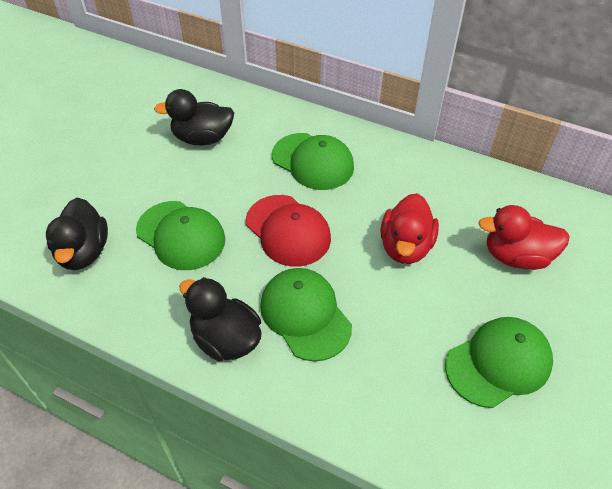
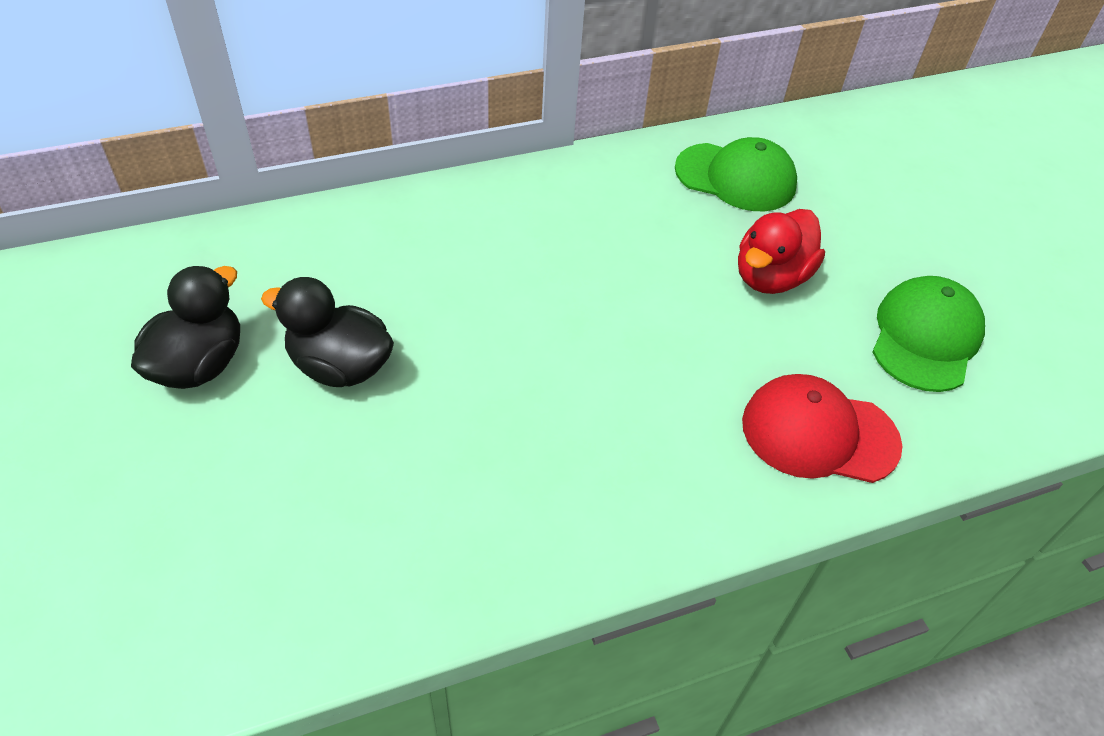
black duck: [46,198,108,270] [154,89,234,145] [179,277,262,361] = 3 -> [131,266,240,389] [261,277,394,387] = 2
green cap: [136,201,225,270] [260,268,352,362] [272,133,354,190] [445,317,553,408] = 4 -> [675,137,797,211] [872,276,985,392] = 2
red duck: [380,193,439,264] [478,205,570,270] = 2 -> [738,209,825,294] = 1

